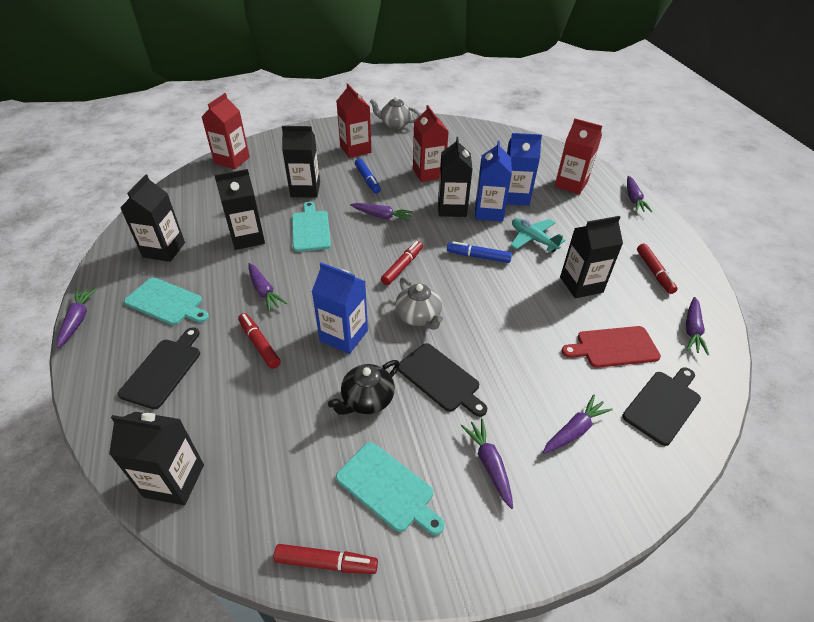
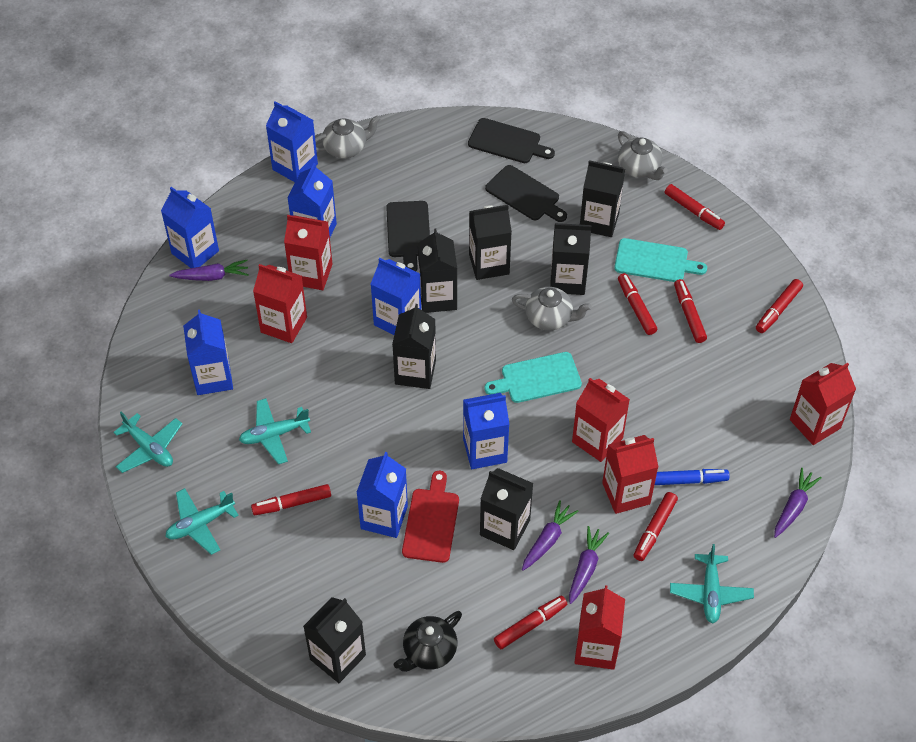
black carton: [109,412,204,505] [120,174,185,262] [214,169,265,250] [282,126,320,198] [438,137,473,217] [560,216,623,298] = 6 -> [303,597,366,683] [392,304,436,389] [418,228,457,313] [469,205,512,280] [480,468,533,550] [550,223,591,295] [580,160,625,237] = 7
blue carton: [312,262,368,354] [475,141,512,222] [506,133,542,206] = 3 -> [161,187,219,268] [183,310,233,395] [266,101,318,182] [288,163,337,237] [356,452,408,538] [371,258,421,335] [463,393,509,469] = 7
blue marker: [355,158,381,194] [447,241,512,263] = 2 -> [655,469,730,485] = 1
grey teapot: [370,96,421,129] [395,277,443,330] = 2 -> [315,115,380,158] [512,287,592,331] [618,131,668,180] = 3
purple carrot: [57,288,97,348] [248,263,287,312] [350,203,413,222] [461,419,513,509] [543,395,613,454] [627,176,652,212] [686,297,709,355] = 7 -> [170,260,249,281] [522,500,579,571] [569,526,609,604] [774,468,822,538] = 4
red carton: [202,93,250,169] [336,83,372,158] [413,105,449,182] [555,119,602,195] = 4 -> [253,264,307,343] [284,215,332,290] [572,378,630,462] [574,585,625,670] [602,435,658,514] [790,363,856,445] = 6
red marker: [238,313,281,369] [274,544,378,574] [381,241,423,285] [637,244,677,294] = 4 -> [251,484,331,515] [494,596,567,649] [618,273,657,335] [634,492,678,561] [665,184,725,230] [674,279,707,343] [756,279,803,333] = 7
turquoise cutting board: [124,278,209,325] [292,201,331,252] [336,442,445,535] = 3 -> [484,352,582,403] [614,238,707,282] = 2
turquoise plane: [510,218,565,252] = 1 -> [113,412,182,473] [165,488,239,555] [239,398,311,464] [670,544,754,623] = 4

